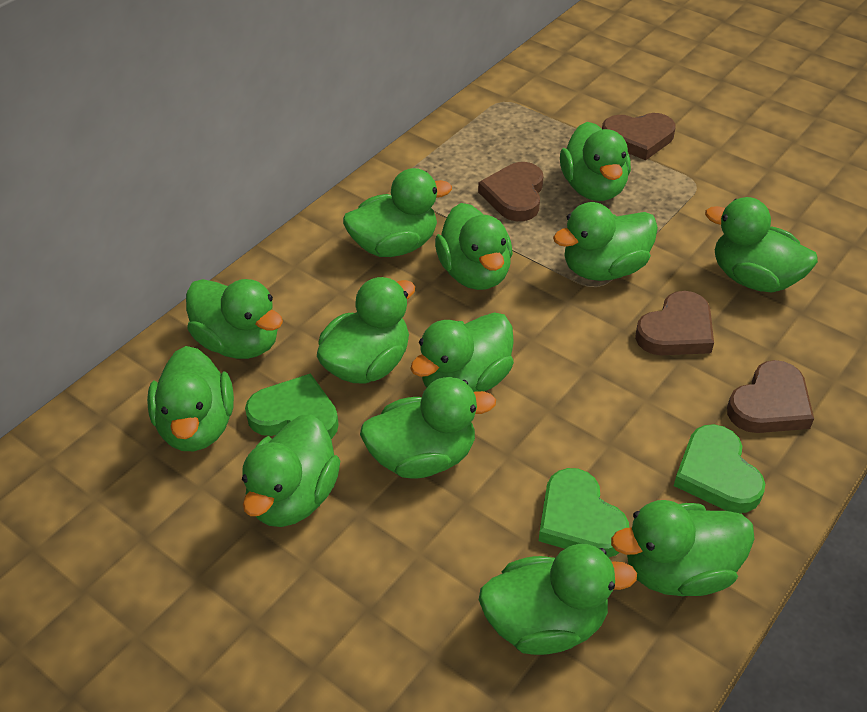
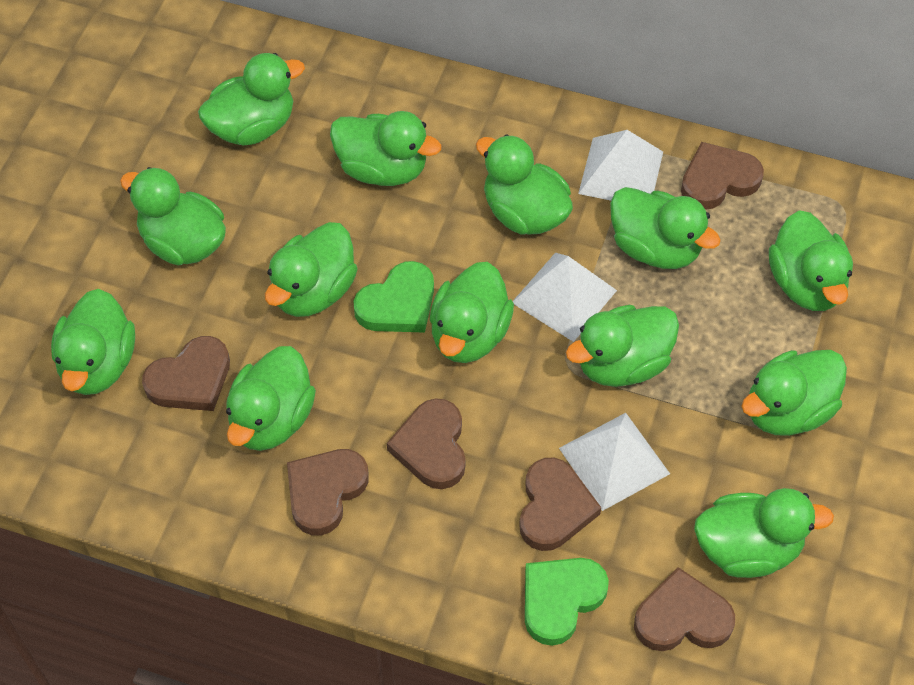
brown heart: [478,162,543,221] [602,113,675,160] [635,291,714,355] [727,360,814,433] = 4 -> [142,336,230,411] [287,449,369,535] [387,398,466,489] [519,458,601,551] [634,567,735,651] [681,142,764,210] = 6
green heart: [245,373,339,439] [539,468,629,558] [674,424,765,513] = 3 -> [353,261,434,333] [525,558,609,646] = 2
white pyramid: none = 0 -> [513,253,617,342] [559,413,670,511] [578,130,663,201] = 3

